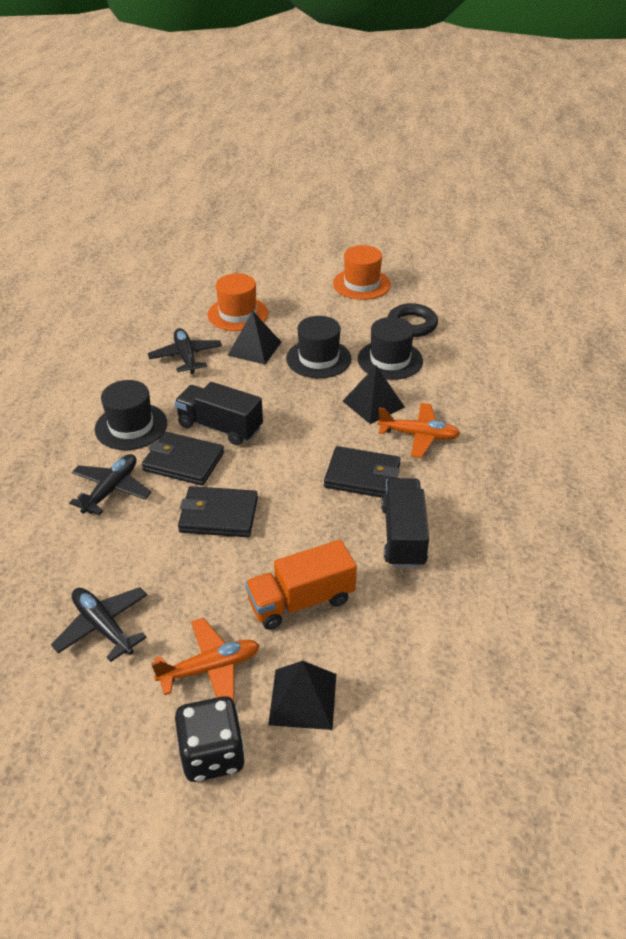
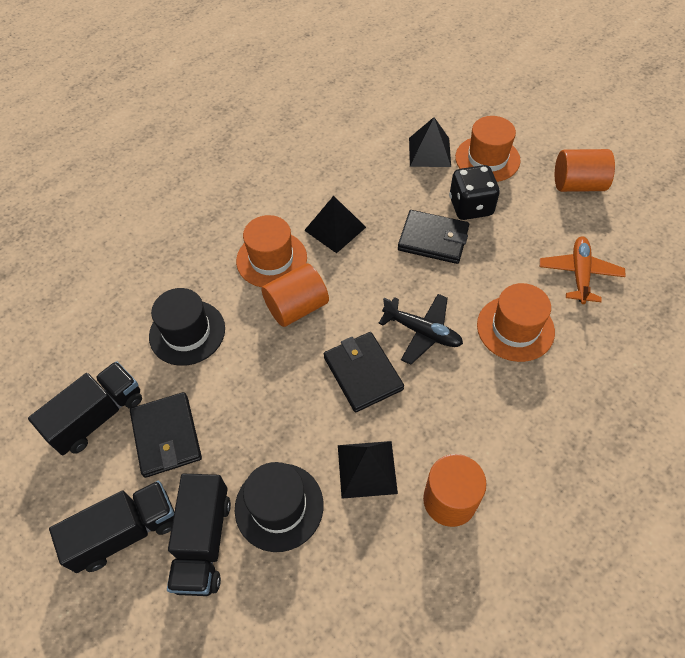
black hat: [95,380,167,450] [286,316,352,378] [358,317,423,380] = 3 -> [149,288,225,366] [235,462,324,552] = 2
black plane: [51,587,147,662] [69,454,152,515] [148,328,222,374] = 3 -> [379,294,463,365] = 1
black ring: [388,303,438,337] = 1 -> none = 0
black truck: [174,382,263,445] [381,478,429,568] = 2 -> [28,361,142,455] [49,481,174,573] [167,474,231,596] = 3
orange cylinder: none = 0 -> [261,263,329,327] [423,454,487,527] [555,149,615,192] = 3
orange hat: [207,273,268,331] [333,245,391,300] = 2 -> [236,215,307,287] [455,116,521,182] [477,283,555,362] = 3
orange plane: [151,618,260,702] [378,403,460,458] = 2 -> [540,236,626,304] = 1
orange truck: [245,540,357,630] = 1 -> none = 0

